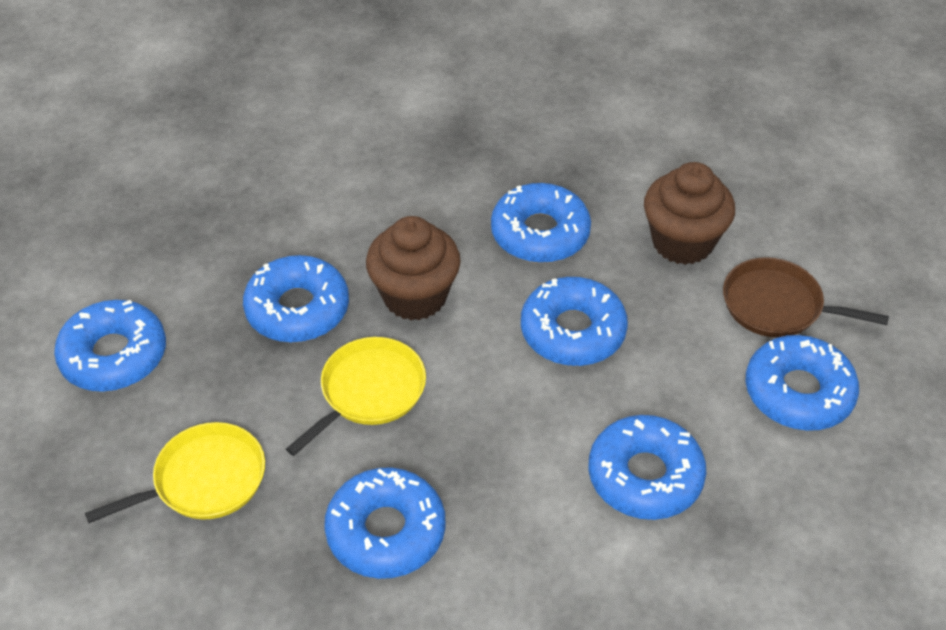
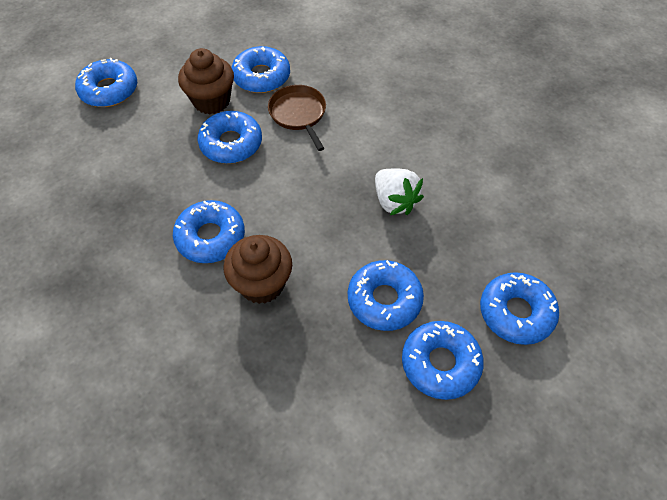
white strawberry: none = 0 -> [375,168,424,216] = 1
yellow pan: [85,422,265,523] [286,337,426,456] = 2 -> none = 0

